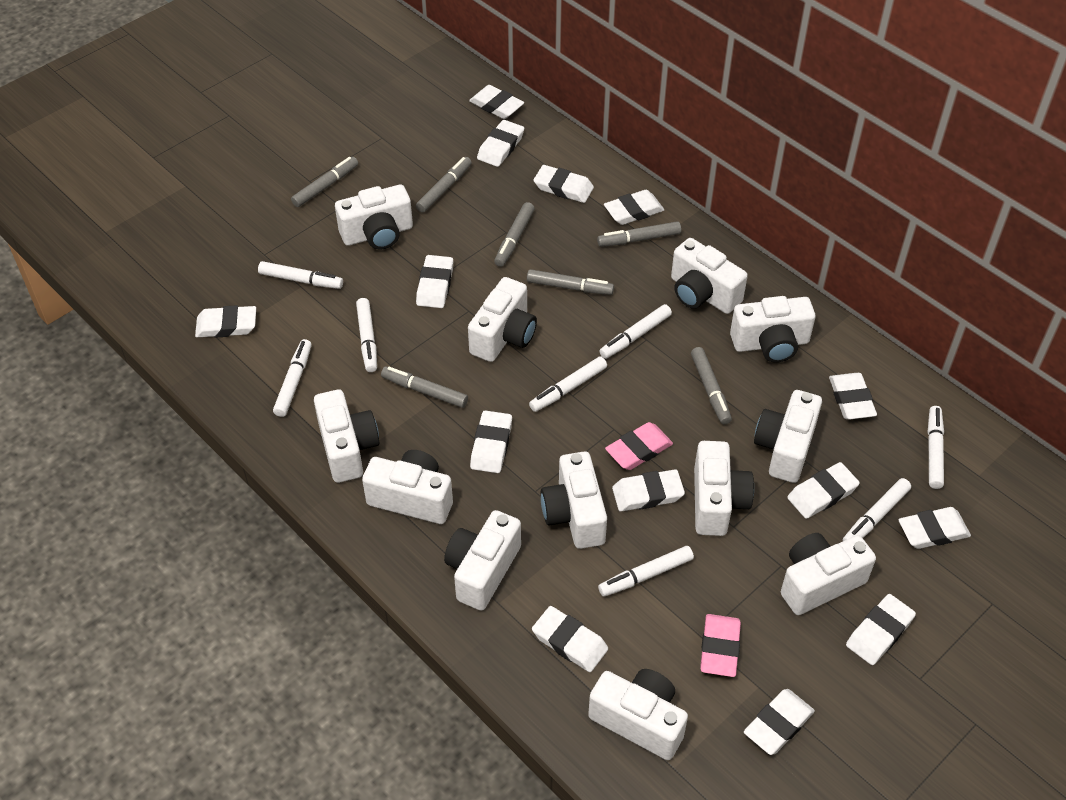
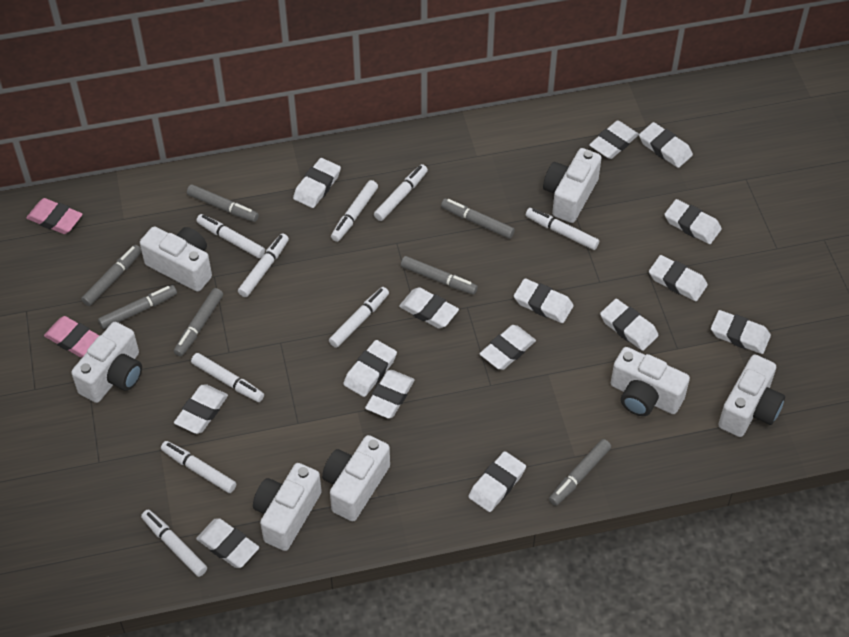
white camera: [314,389,379,483] [335,184,413,249] [362,450,453,524] [444,510,521,611] [468,277,537,362] [541,452,607,549] [588,669,688,760] [671,238,748,314] [694,441,754,536] [730,296,816,363] [754,390,822,483] [781,533,876,615] = 12 -> [71,322,142,403] [140,226,212,292] [253,463,322,551] [322,435,390,521] [543,148,602,223] [611,347,690,416] [718,355,785,437] = 7
white eraser: [195,305,256,338] [416,255,453,308] [469,85,524,119] [470,411,512,473] [477,120,524,167] [532,606,608,672] [534,165,594,203] [604,190,664,225] [612,469,685,511] [744,689,815,755] [787,462,860,519] [829,373,877,419] [846,594,916,665] [899,507,971,549] = 14 -> [174,384,228,434] [196,518,259,568] [293,158,341,208] [343,340,397,397] [365,370,415,419] [399,287,459,328] [468,451,526,512] [480,325,536,370] [514,278,574,323] [589,121,639,159] [600,299,659,351] [639,122,693,168] [649,255,708,301] [664,199,722,244] [711,310,771,354] = 15
white marker: [258,261,343,289] [273,339,312,417] [356,298,377,372] [529,356,607,412] [598,546,694,596] [599,304,672,359] [843,478,911,541] [928,406,944,489] = 8 -> [141,510,207,577] [161,441,236,493] [191,353,264,402] [196,214,265,258] [238,233,289,297] [329,287,389,348] [331,180,378,242] [374,164,428,221] [526,208,599,250] = 9

